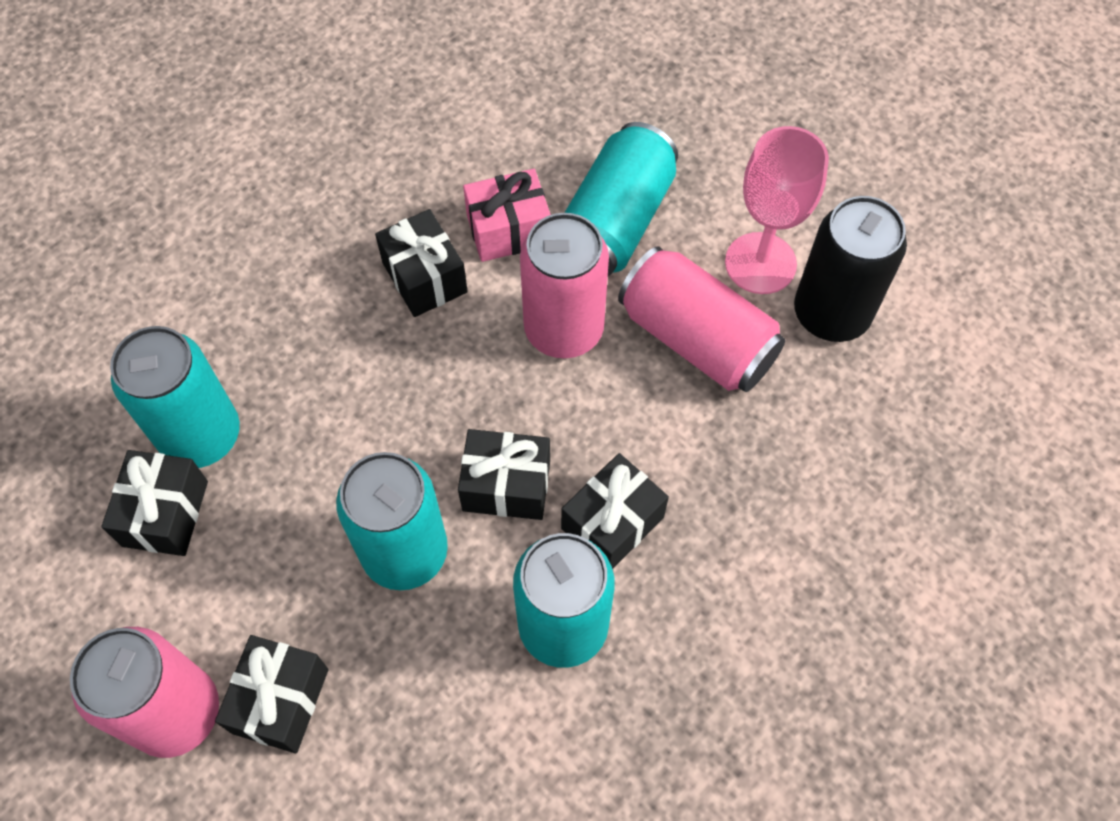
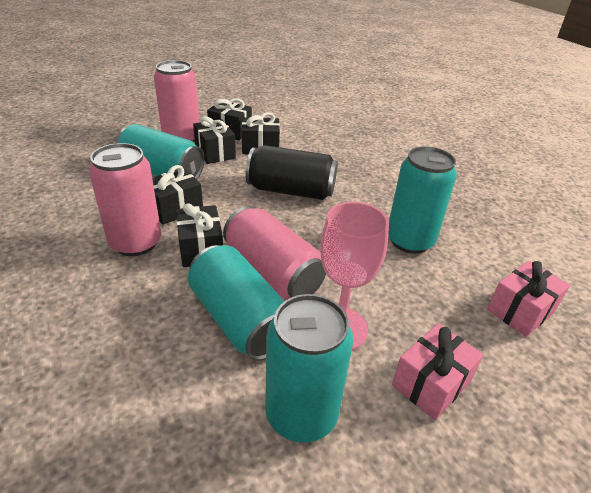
pink gift: [463,169,551,262] = 1 -> [392,324,484,420] [487,261,570,337] = 2

